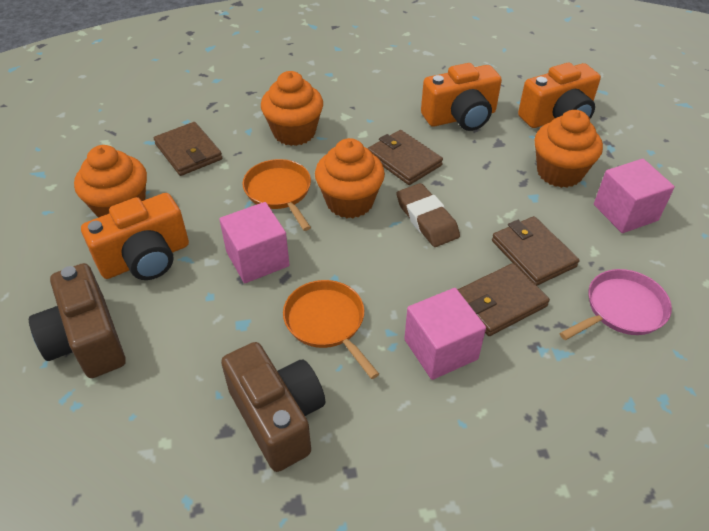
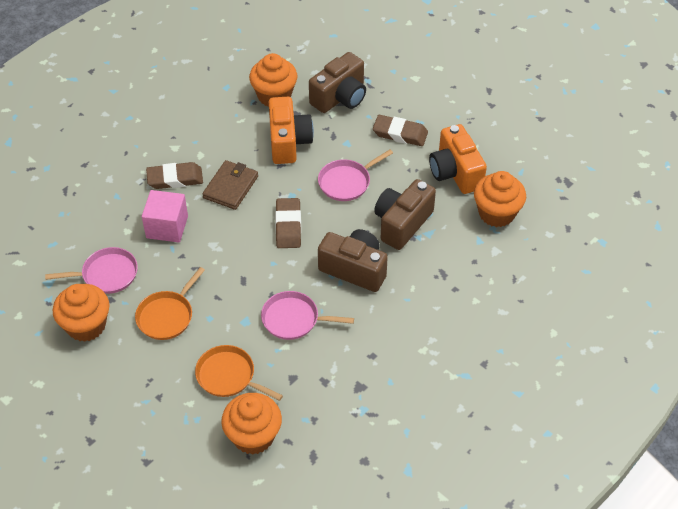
brown camera: [29,263,126,378] [221,342,325,472] = 2 -> [309,52,366,113] [318,229,388,292] [374,179,436,250] = 3
brown eraser: [396,183,460,247] = 1 -> [146,162,203,189] [275,198,301,248] [373,115,428,146] = 3
brown wallet: [154,122,222,176] [367,130,443,185] [457,263,550,336] [492,216,579,286] = 4 -> [202,160,258,210] = 1
orange camera: [81,193,189,280] [421,63,502,131] [518,63,601,128] = 3 -> [269,97,314,164] [429,124,487,194] = 2
pink cube: [219,202,290,283] [404,288,486,380] [594,159,675,233] = 3 -> [142,190,188,242] = 1
pink pan: [560,269,672,340] = 1 -> [45,247,138,294] [261,291,354,340] [318,150,393,201] = 3

